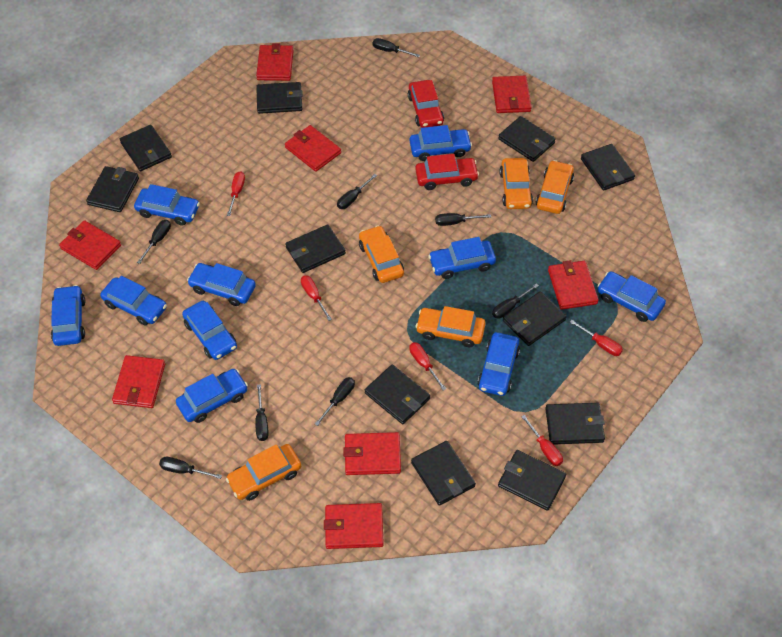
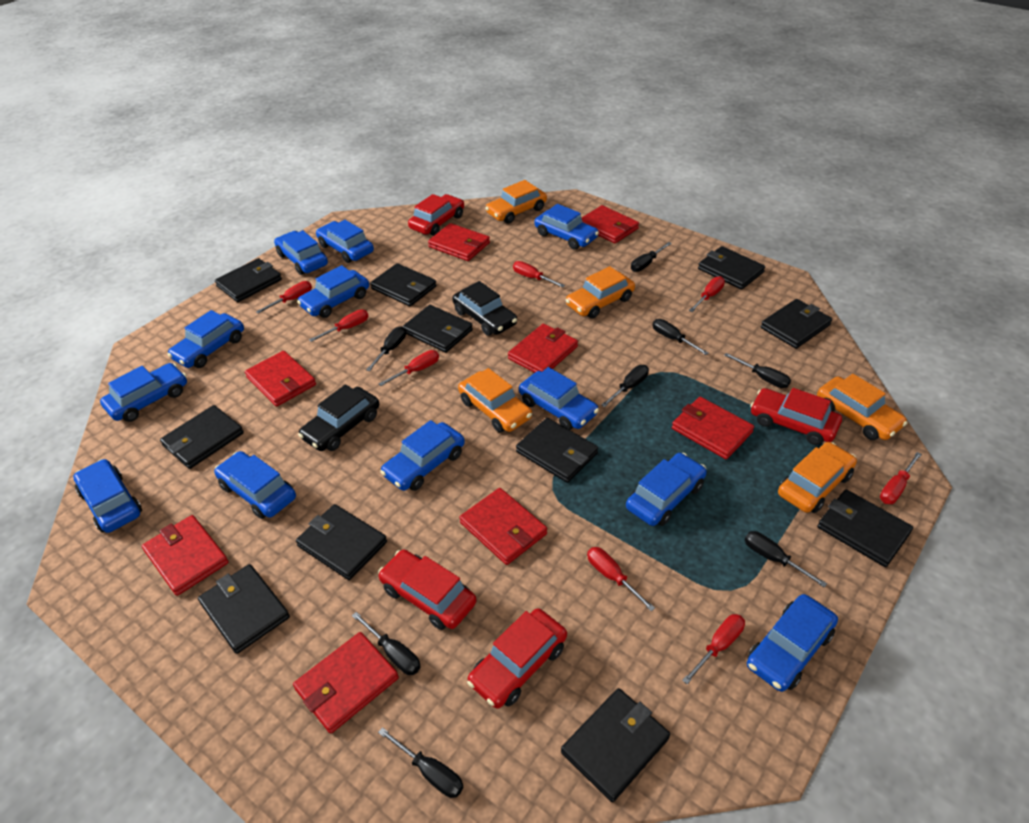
black car: none = 0 -> [298,384,379,451] [452,281,517,336] = 2
blue car: [51,285,86,346] [100,276,167,326] [134,184,200,226] [176,369,248,423] [182,301,237,360] [187,263,256,306] [410,125,472,161] [428,237,496,279] [478,332,520,396] [597,271,666,322] = 10 -> [73,459,142,533] [100,363,187,422] [167,310,244,368] [214,451,296,519] [274,230,328,275] [297,265,369,318] [316,220,374,263] [380,420,465,491] [519,367,599,430] [534,204,599,250] [626,453,707,526] [747,594,838,692] = 12
red car: [408,80,444,128] [415,154,479,190] = 2 -> [378,550,477,630] [408,194,464,236] [467,608,567,709] [750,388,842,445] = 4
red screwdriver: [227,171,245,216] [301,275,332,321] [409,342,446,390] [521,415,563,466] [570,320,623,356] = 5 -> [256,281,312,313] [309,309,369,342] [379,350,439,386] [513,261,565,288] [587,547,655,611] [682,614,745,684] [689,276,725,312] [880,452,922,504] = 8

